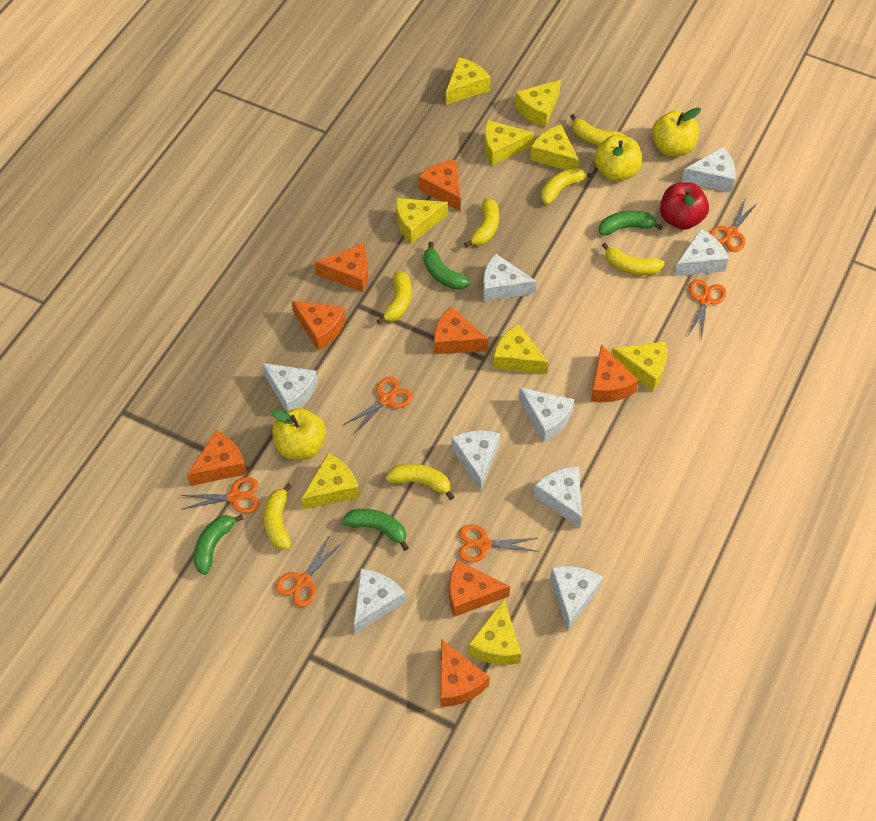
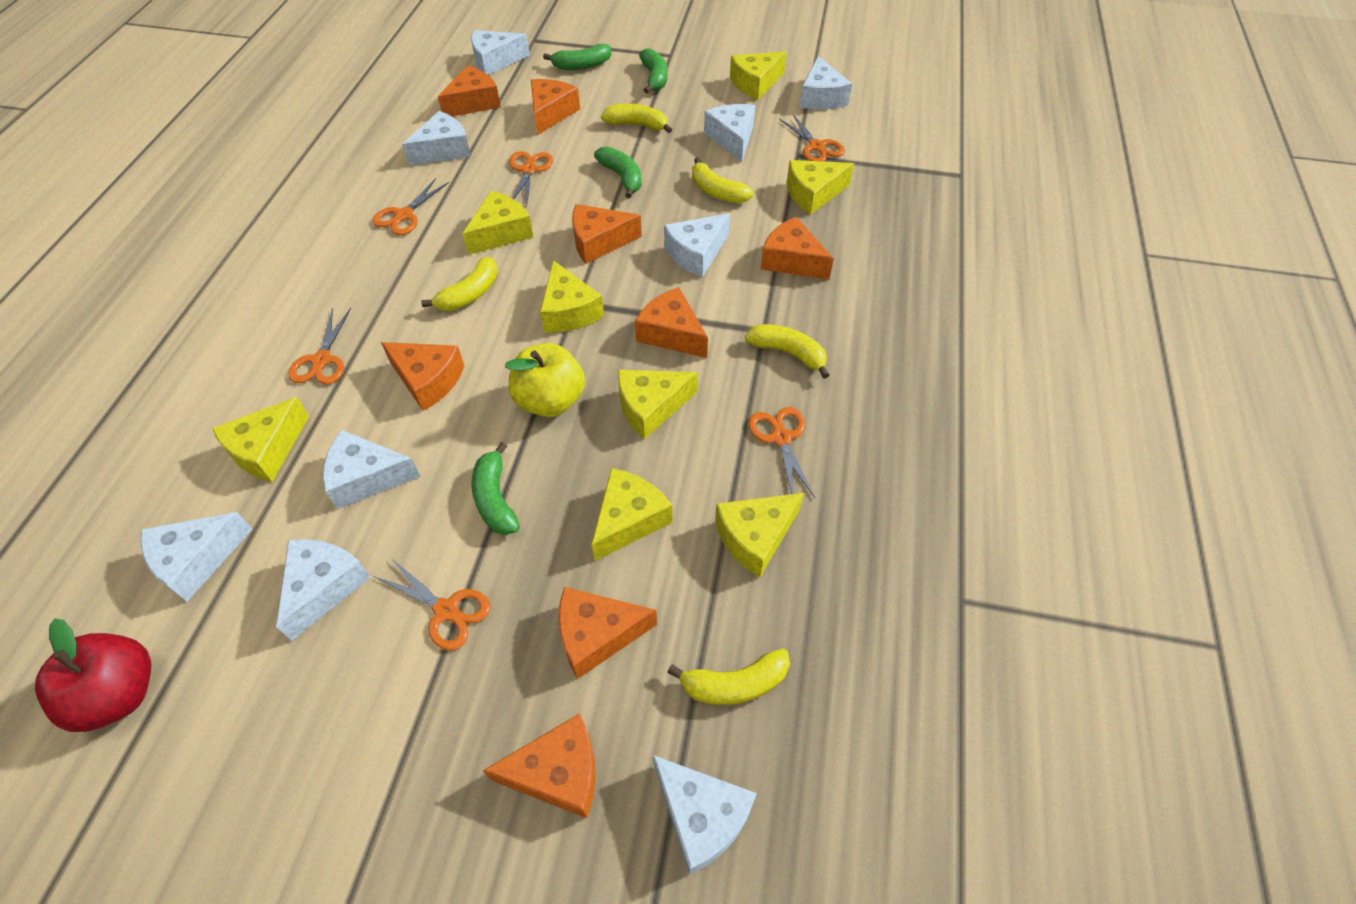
yellow apple: [271,408,326,460] [594,135,642,181] [652,107,701,156] = 3 -> [505,343,585,417] = 1
yellow banana: [264,483,292,550] [377,271,412,324] [386,464,454,500] [464,198,499,247] [541,167,594,205] [570,114,626,146] [602,243,665,275] = 7 -> [421,257,498,311] [601,104,672,133] [667,649,790,705] [692,157,754,203] [745,324,829,379] = 5
yellow cheese: [301,453,360,510] [396,198,448,244] [446,57,490,105] [468,599,521,665] [484,120,534,165] [493,324,549,374] [515,80,561,127] [530,125,579,170] [611,341,667,391] = 9 -> [212,397,309,482] [462,191,533,255] [540,260,604,332] [591,468,672,561] [618,370,698,439] [715,493,804,577] [730,51,787,100] [787,160,854,215] = 8

